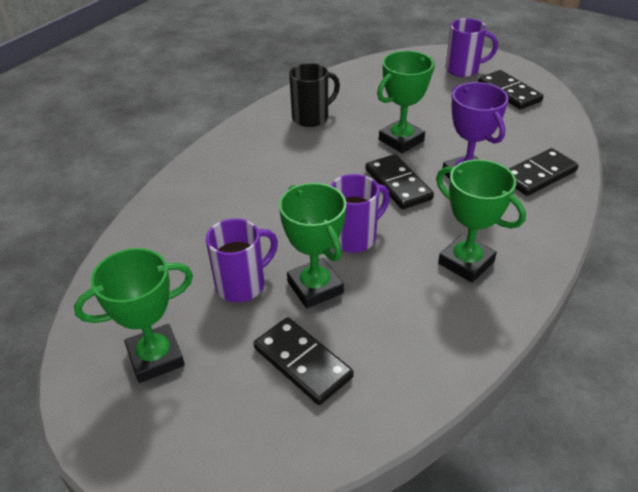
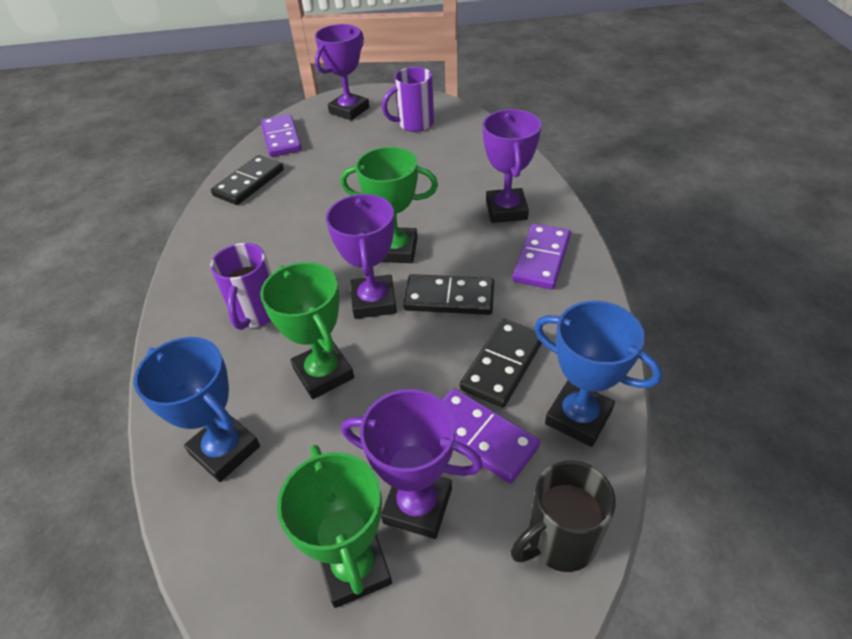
black domino: [253,317,354,405] [365,154,434,209] [478,70,544,110] [509,148,579,196] = 4 -> [211,155,284,205] [403,274,494,315] [460,319,542,408] = 3
blue trophy: none = 0 -> [134,337,260,482] [534,301,662,447] = 2
green trophy: [74,248,193,383] [279,183,346,308] [377,51,434,153] [436,159,526,283] = 4 -> [260,262,354,399] [277,445,392,608] [341,147,438,263] = 3
purple domino: none = 0 -> [261,114,302,157] [442,388,540,484] [512,223,571,290] = 3
purple mug: [206,219,278,303] [331,174,390,253] [446,18,498,77] = 3 -> [210,243,271,330] [382,67,434,132] = 2
purple trophy: [442,82,508,179] = 1 -> [315,24,369,120] [326,194,397,319] [341,389,483,539] [483,109,542,223] = 4

